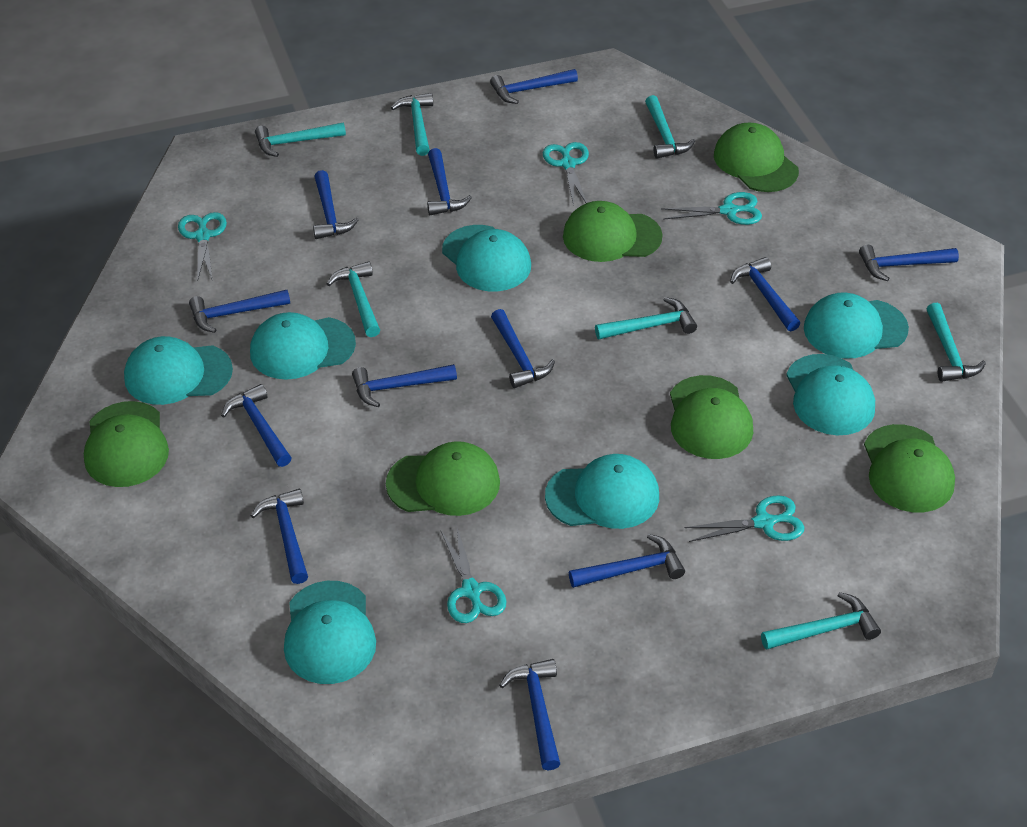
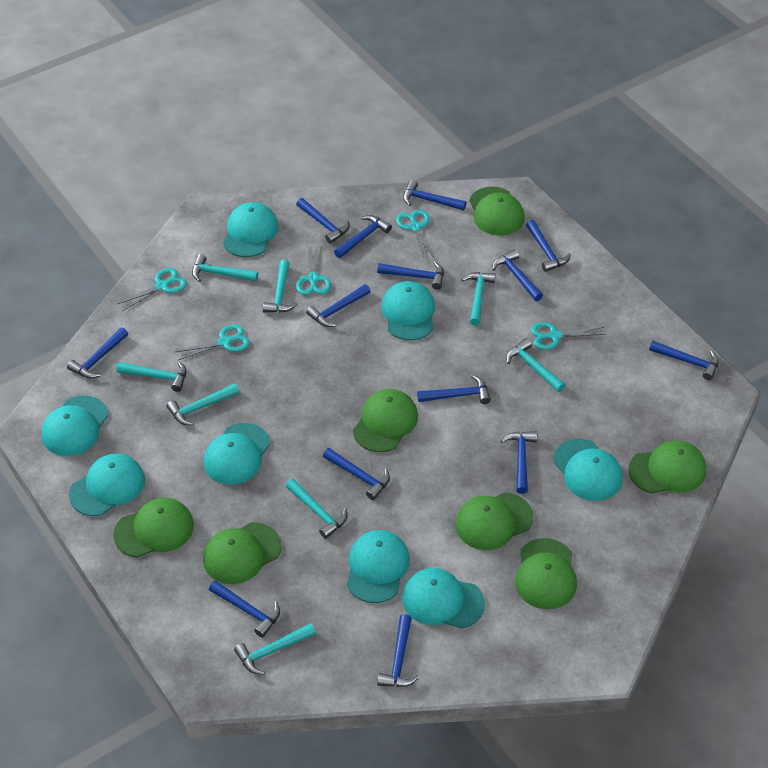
blue hammer: [189,290,290,333] [221,384,292,467] [251,489,308,584] [313,170,358,239] [352,364,457,407] [427,148,472,215] [490,69,578,104] [491,309,555,388] [499,659,560,770] [569,534,685,588] [730,257,800,331] [859,245,959,281] = 12 -> [67,327,128,379] [209,580,280,638] [296,198,349,244] [306,284,371,327] [323,448,390,500] [334,215,392,258] [377,262,444,290] [377,614,419,687] [403,180,466,211] [417,375,491,404] [492,249,543,301] [501,431,537,494] [526,220,571,272] [649,341,719,380] = 14
green cap: [84,401,169,487] [386,441,500,516] [563,201,663,262] [670,375,753,459] [714,123,799,192] [864,424,955,512] = 6 -> [113,498,194,557] [203,522,282,584] [353,389,418,452] [455,492,533,550] [469,187,525,236] [515,538,577,609] [628,440,706,494] = 7
turquoise cap: [124,336,233,405] [250,312,356,380] [284,581,376,684] [442,225,531,292] [545,454,659,529] [786,354,875,435] [804,292,909,359] = 7 -> [41,396,108,456] [69,453,145,516] [203,423,270,485] [223,202,278,257] [346,530,410,603] [381,281,435,340] [402,568,485,629] [553,439,623,501] = 8
turquoise hammer: [255,122,346,157] [327,261,380,337] [391,93,433,156] [595,297,697,339] [645,95,695,159] [761,592,881,650] [926,303,986,382] = 7 -> [116,361,187,392] [166,383,239,426] [192,254,258,282] [234,623,316,675] [263,260,297,313] [286,479,347,539] [461,272,495,326] [506,338,565,392] = 8

